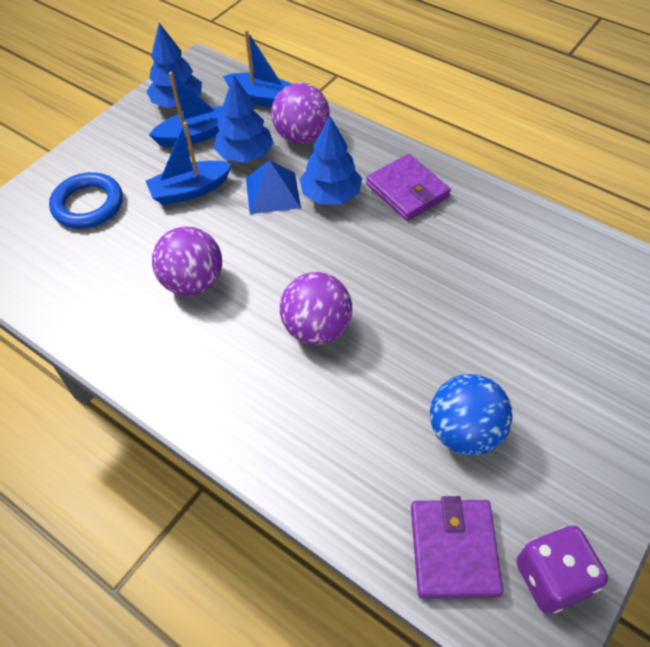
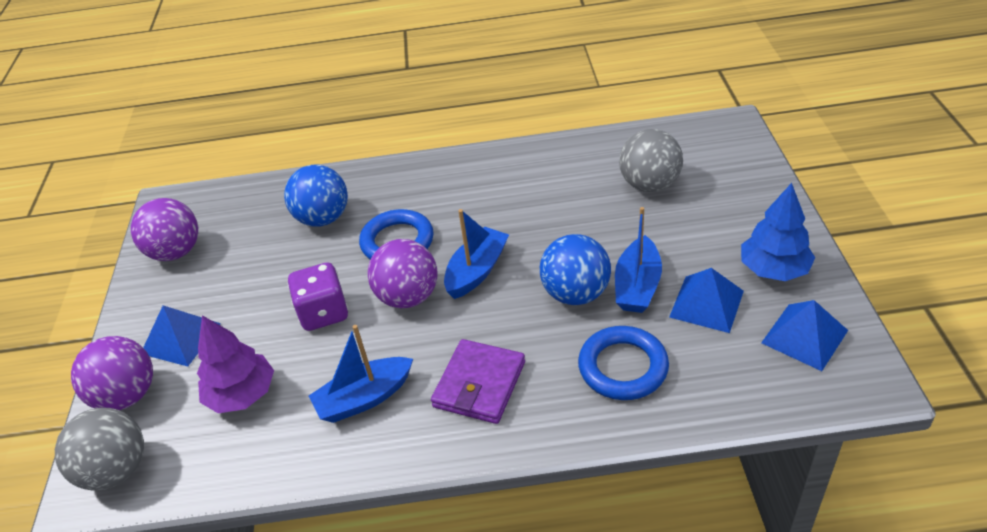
blue ball: [430,374,513,456] = 1 -> [284,165,348,227] [540,234,611,305] = 2
blue pyramid: [246,160,301,214] = 1 -> [143,305,221,366] [669,268,744,333] [761,300,848,371] = 3
blue ring: [49,172,123,229] = 1 -> [359,209,434,260] [578,326,669,400] = 2
blue tree: [146,23,202,108] [213,75,274,163] [300,116,362,204] = 3 -> [741,183,815,281] = 1
grey ball: none = 0 -> [55,407,144,491] [619,129,683,192] = 2
purple tree: none = 0 -> [197,315,274,413] = 1
purple wallet: [366,154,451,221] [411,496,503,598] = 2 -> [431,339,525,424] = 1

